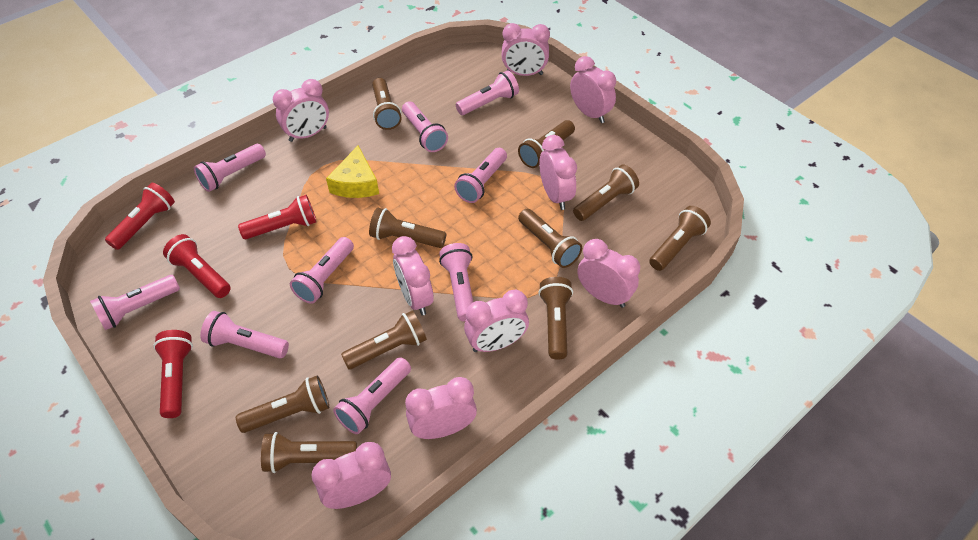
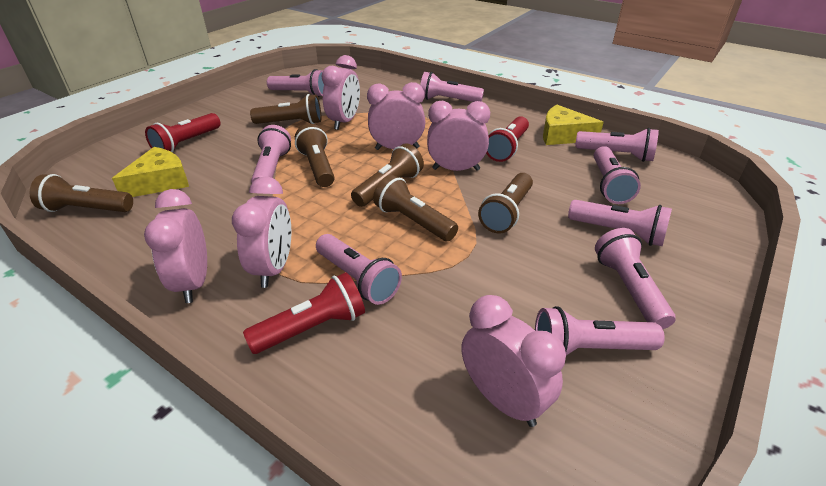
brown flashlight: [236,375,329,433] [261,432,357,473] [341,310,427,369] [369,208,446,248] [372,78,402,130] [518,120,575,168] [518,209,582,268] [538,277,573,360] [573,165,639,221] [649,206,711,271] = 10 -> [30,174,133,212] [250,94,321,124] [295,124,335,187] [351,143,424,207] [373,175,458,241] [478,173,533,233] = 6
pink clock: [273,79,329,142] [311,442,391,509] [392,236,434,316] [405,377,477,439] [464,289,529,352] [502,23,550,76] [539,135,577,210] [570,56,616,123] [577,239,640,308] = 9 -> [144,189,207,303] [232,176,292,288] [321,55,360,130] [367,82,425,150] [427,101,490,171] [461,295,566,427] = 6
red flashlight: [105,182,175,250] [153,330,193,418] [163,234,231,298] [238,195,317,239] = 4 -> [145,113,221,153] [243,272,365,354] [486,116,529,162] = 3
yellow cheese: [326,146,379,198] = 1 -> [112,147,189,197] [543,105,604,145] = 2

